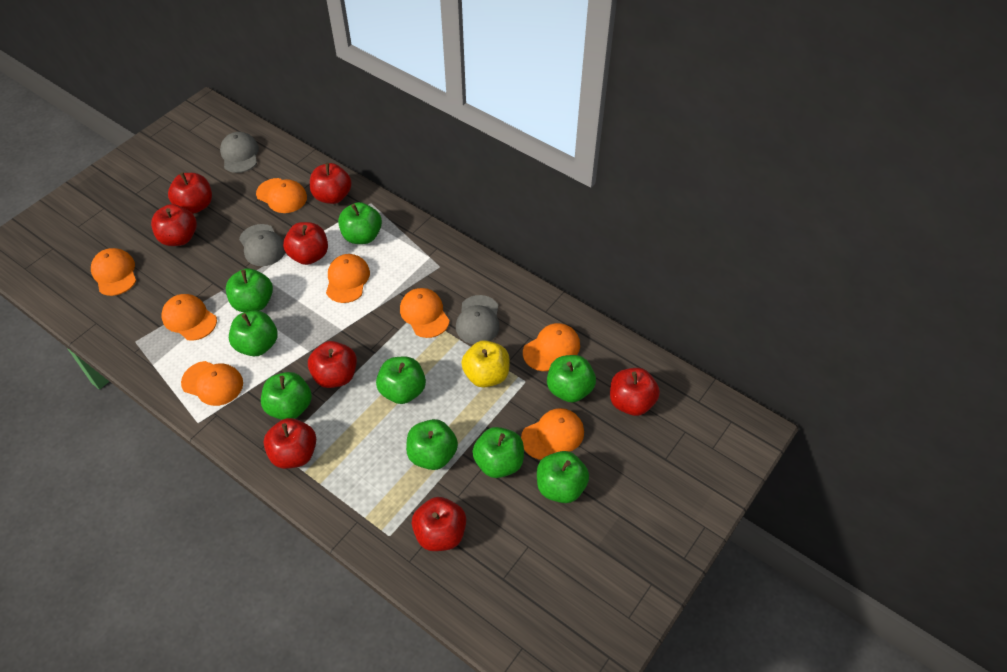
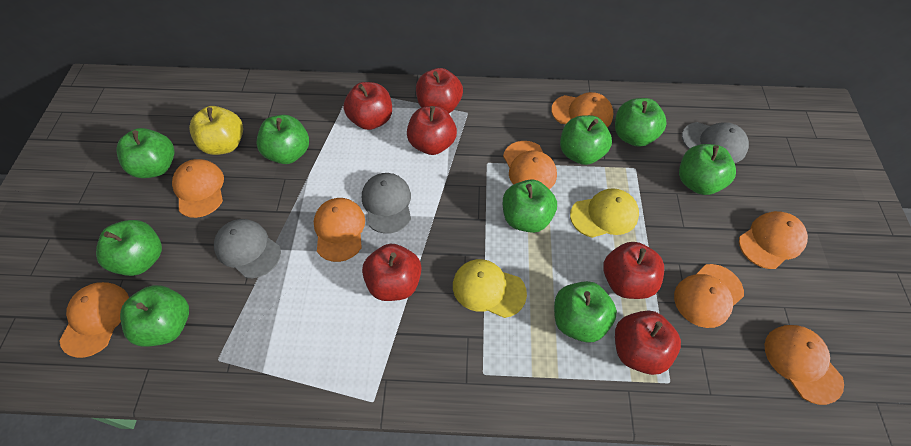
red apple: [151,204,197,246] [168,172,212,214] [263,418,316,469] [283,222,328,265] [308,341,357,388] [310,163,352,204] [412,497,466,551] [610,368,660,416] = 8 -> [344,82,392,130] [362,244,422,301] [407,106,457,155] [416,68,463,113] [603,242,664,299] [615,311,681,375] = 6
yellow cap: none = 0 -> [453,259,527,318] [570,188,639,238] = 2

